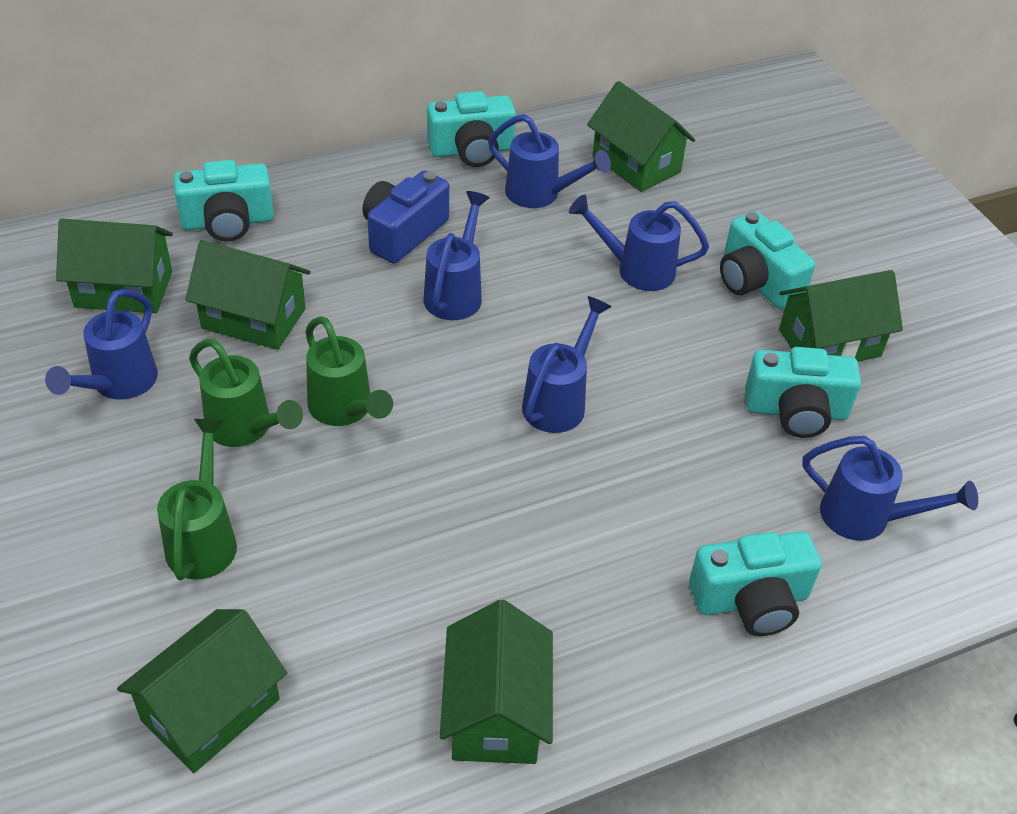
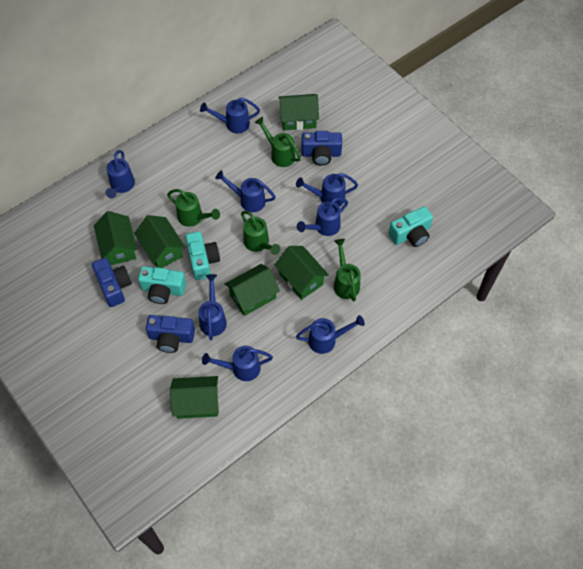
blue camera: [362,170,449,264] = 1 -> [92,258,132,307] [146,315,195,353] [302,131,342,166] = 3
blue watering can: [45,289,158,400] [424,191,490,320] [488,114,611,208] [522,296,612,433] [569,194,709,291] [802,436,978,541] = 6 -> [106,150,135,198] [198,274,227,340] [200,98,260,133] [202,346,273,381] [215,170,276,212] [296,173,358,207] [296,315,365,354] [297,198,348,236] = 8
green watering can: [157,419,237,580] [189,339,303,447] [305,316,393,426] = 3 -> [167,189,220,227] [241,211,280,255] [255,117,301,167] [334,239,361,301] = 4
turquoise camera: [174,160,274,241] [427,91,516,167] [689,531,821,636] [720,211,815,309] [745,347,861,438] = 5 -> [138,266,186,304] [185,231,220,280] [388,206,433,247] = 3

